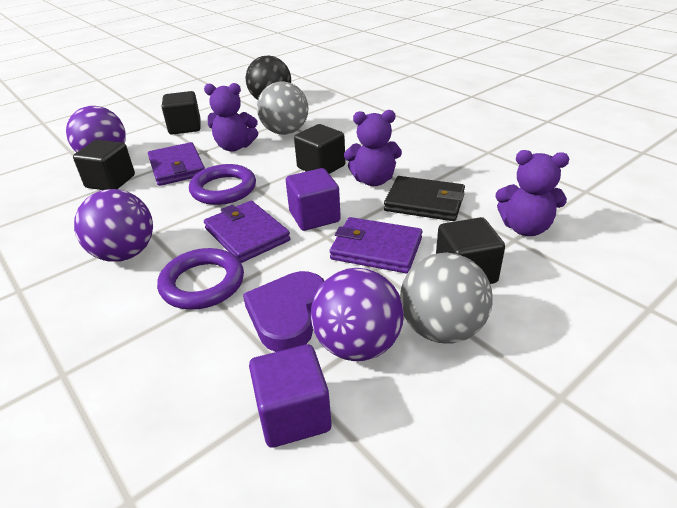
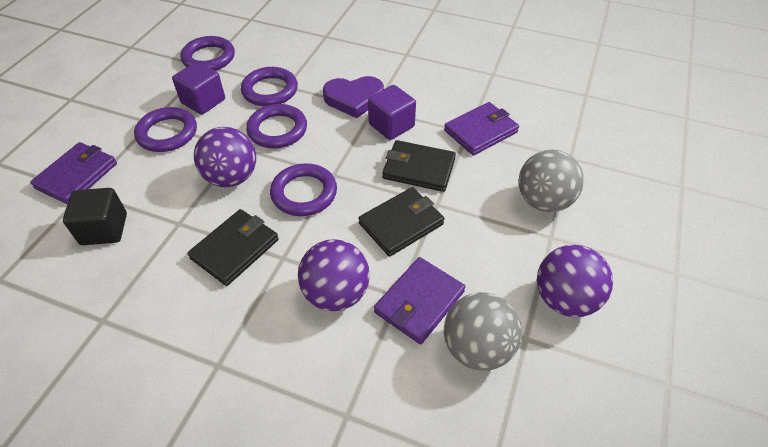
black ball: [246,56,291,100] = 1 -> none = 0
black cube: [73,140,135,190] [162,91,200,135] [294,124,346,174] [436,217,505,284] = 4 -> [63,188,127,245] = 1
black wallet: [384,176,465,221] = 1 -> [188,209,279,286] [358,187,444,257] [382,140,456,192] = 3
purple ring: [157,248,244,310] [189,164,256,205] = 2 -> [134,107,197,152] [180,36,235,71] [241,67,298,106] [246,104,307,148] [270,163,337,216] = 5
purple teddy bear: [204,83,258,152] [344,110,402,186] [495,150,569,236] = 3 -> none = 0

